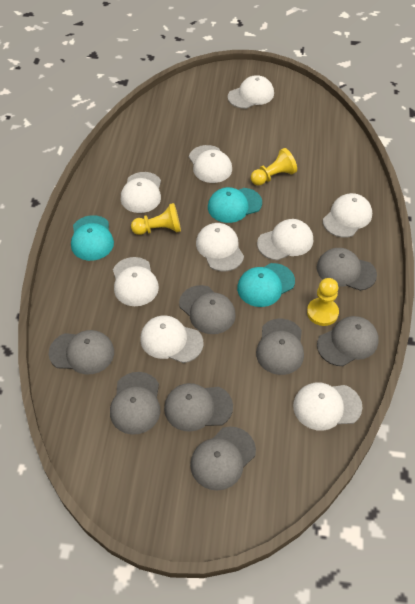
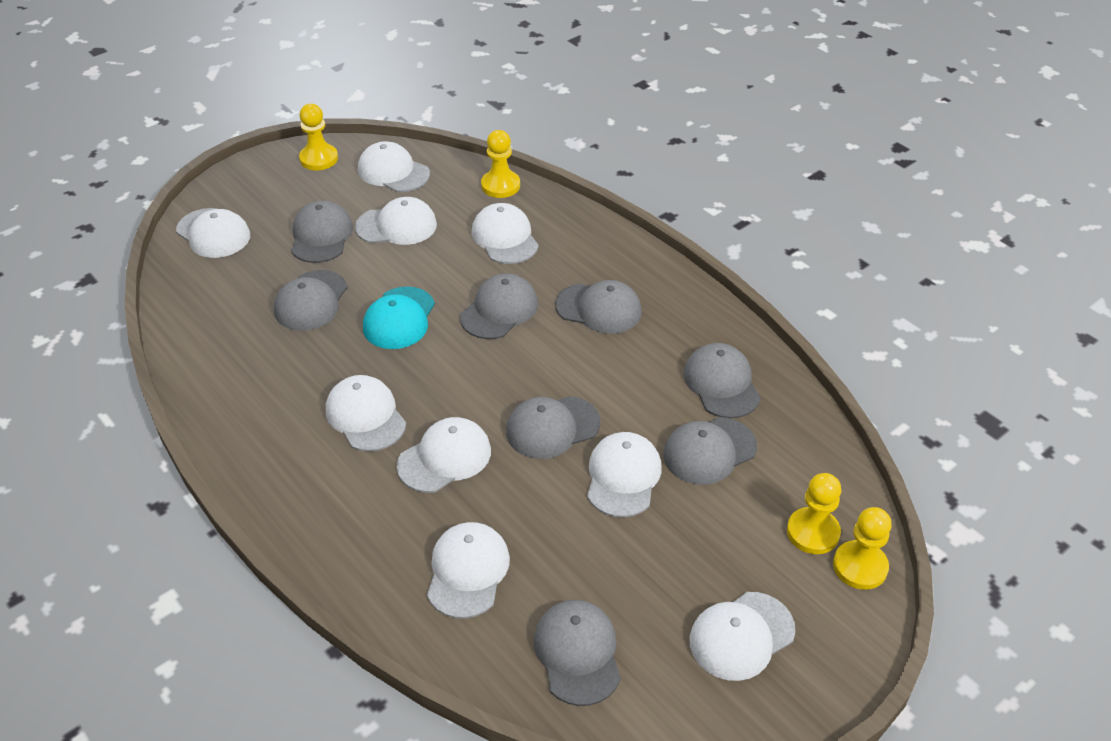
turquoise cap: [71,215,114,261] [208,187,262,223] [237,263,295,307] = 3 -> [363,286,435,349] = 1
yellow pawn: [131,203,181,235] [251,148,297,186] [307,278,339,326] = 3 -> [299,104,338,170] [481,130,520,198] [787,473,841,554] [833,507,892,590] = 4

